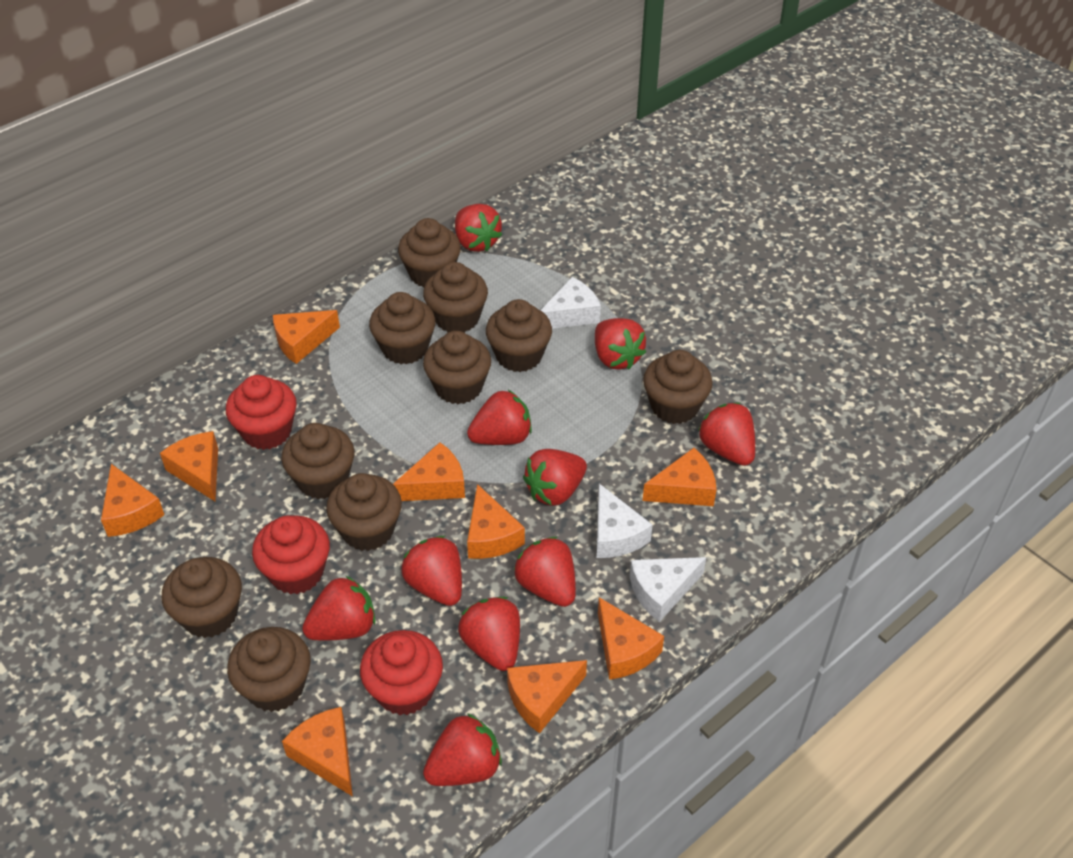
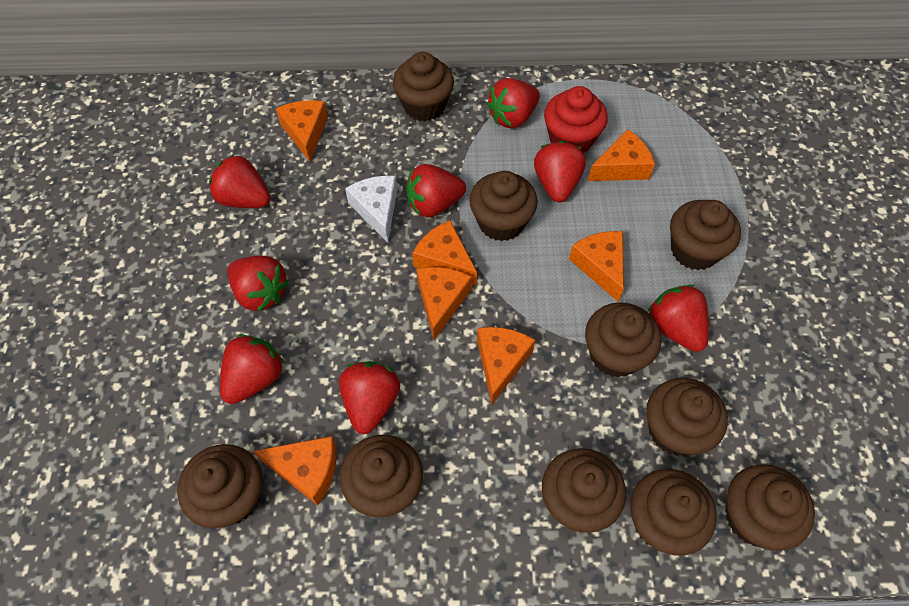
orange cheese: [101,464,164,537] [160,431,218,502] [273,310,340,364] [282,707,353,797] [393,442,465,501] [467,484,525,559] [507,660,587,734] [598,597,664,680] [643,448,717,506] = 9 -> [254,436,337,505] [276,100,328,162] [412,220,477,286] [417,267,472,340] [477,327,535,405] [569,231,624,302] [588,129,655,181] = 7
red cupcake: [226,375,297,450] [252,515,330,594] [360,630,443,715] = 3 -> [544,86,608,154] = 1
red strawberry: [302,576,376,640] [401,536,462,606] [423,713,502,786] [455,204,502,252] [458,597,520,671] [467,390,532,445] [514,537,576,607] [523,449,587,506] [595,318,646,370] [698,403,755,466] = 10 -> [209,155,271,208] [220,334,284,404] [227,256,289,312] [339,361,400,434] [406,164,466,217] [487,78,540,128] [534,141,586,202] [647,285,709,352] = 8
white cheese: [541,277,601,329] [597,484,653,558] [630,557,706,622] = 3 -> [345,176,397,242] = 1

